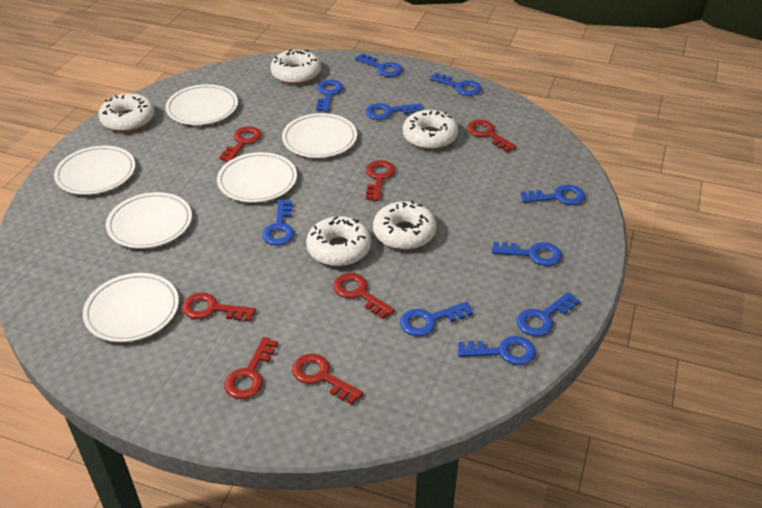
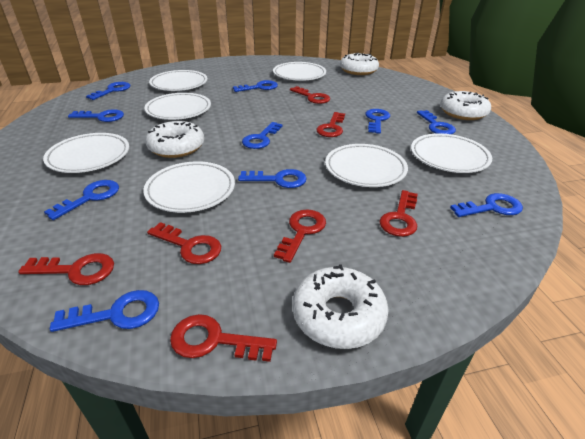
white donut: [99,93,155,132] [270,49,321,84] [306,216,371,266] [373,201,437,250] [403,110,458,150] = 5 -> [145,121,204,158] [293,264,389,349] [340,52,379,75] [440,91,491,120] = 4
white plate: [54,146,135,195] [83,273,179,342] [106,192,192,249] [165,84,238,125] [217,152,297,203] [282,113,357,158] = 6 -> [43,133,129,173] [143,161,235,213] [144,93,211,120] [149,70,208,91] [273,62,326,81] [325,144,408,187] [411,133,492,173] = 7

